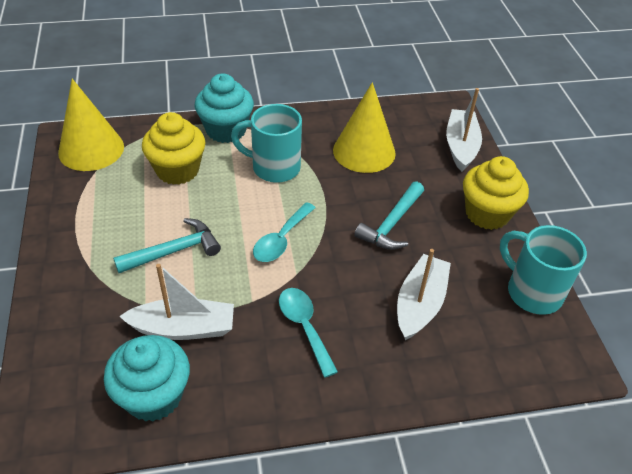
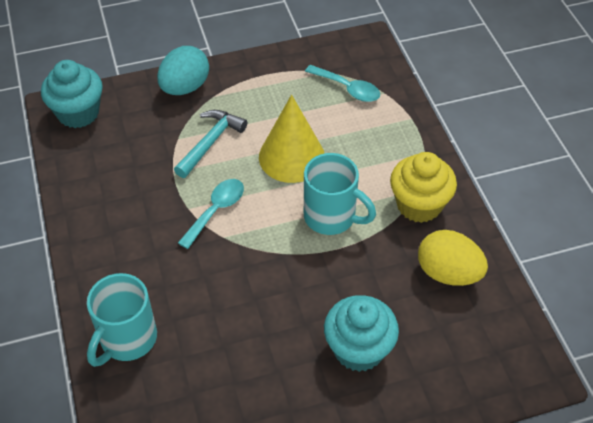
turquoise egg: none = 0 -> [157,46,209,95] = 1
turquoise hammer: [113,218,221,273] [354,181,424,250] = 2 -> [174,110,247,178] = 1
white boat: [119,264,234,340] [397,249,451,340] [446,88,482,172] = 3 -> none = 0
yellow cone: [58,79,124,171] [333,82,396,173] = 2 -> [259,95,325,183] = 1
yellow cupcake: [142,112,206,185] [463,156,529,230] = 2 -> [390,152,457,223] = 1
yellow egg: none = 0 -> [418,230,488,286] = 1

